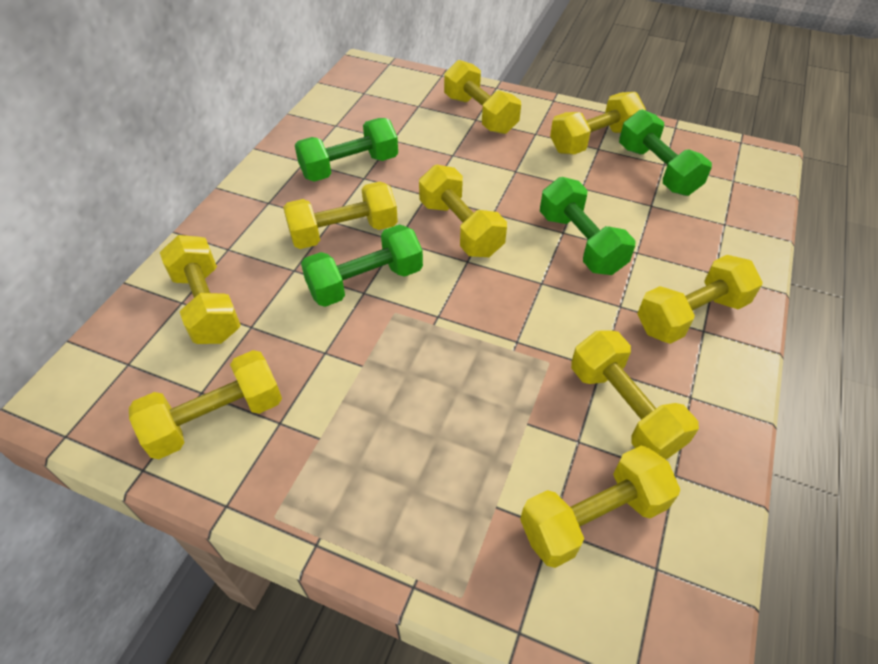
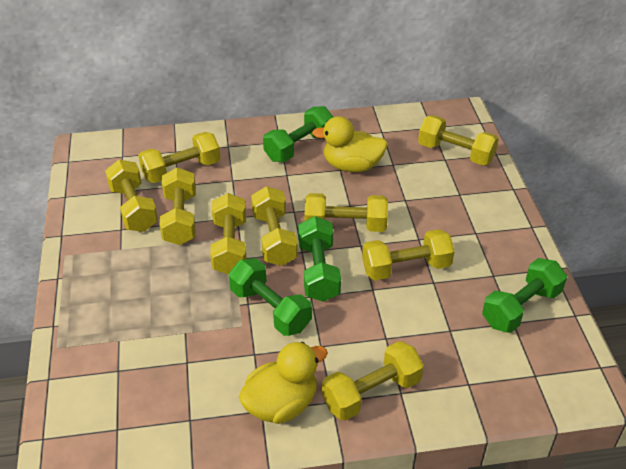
yellow duck: none = 0 -> [239,342,328,424] [312,116,388,172] = 2

